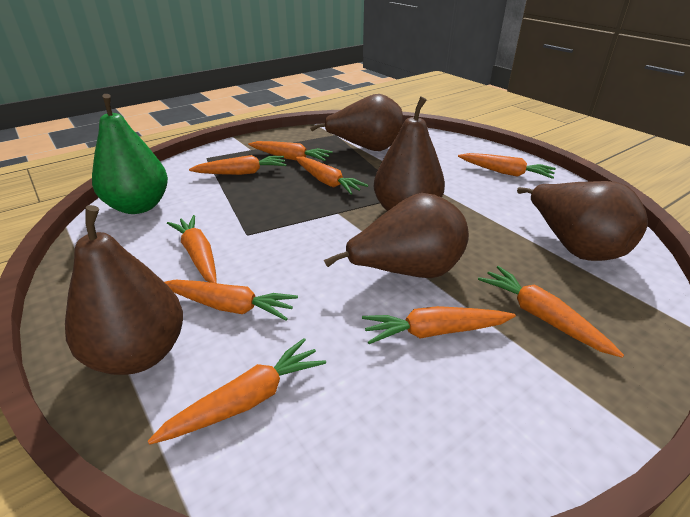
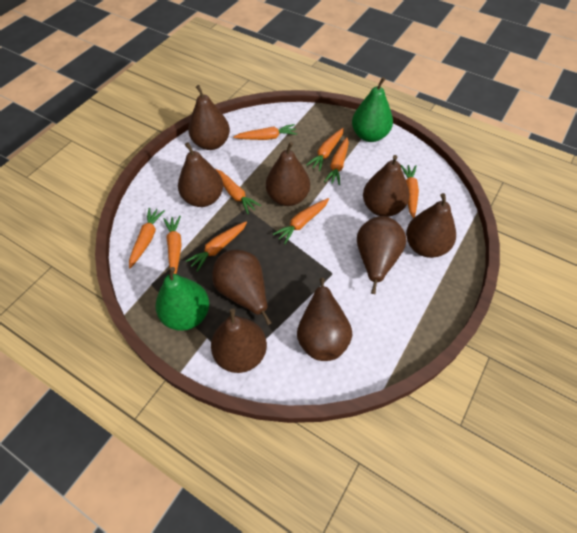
brown pear: [65,205,183,375] [310,94,403,151] [324,193,469,278] [374,96,445,211] [517,181,648,261] = 5 -> [178,142,223,207] [188,85,230,150] [211,309,267,373] [212,250,271,325] [266,142,310,206] [297,278,352,361] [357,216,407,294] [363,155,409,217] [406,193,456,258] = 9
green pear: [92,94,168,214] = 1 -> [155,267,209,331] [352,77,393,142] = 2

